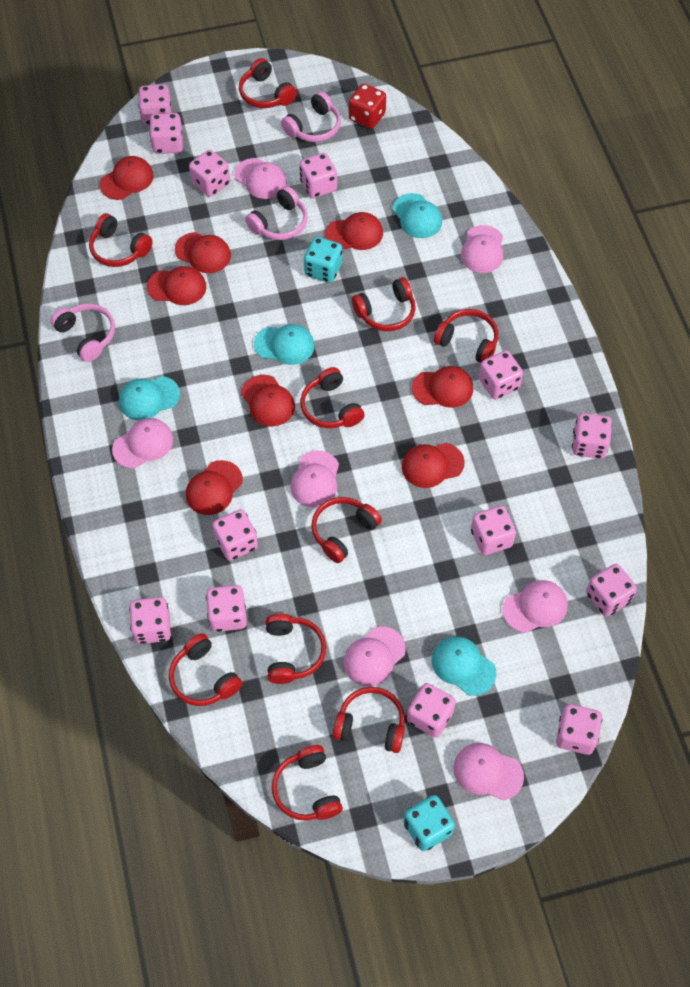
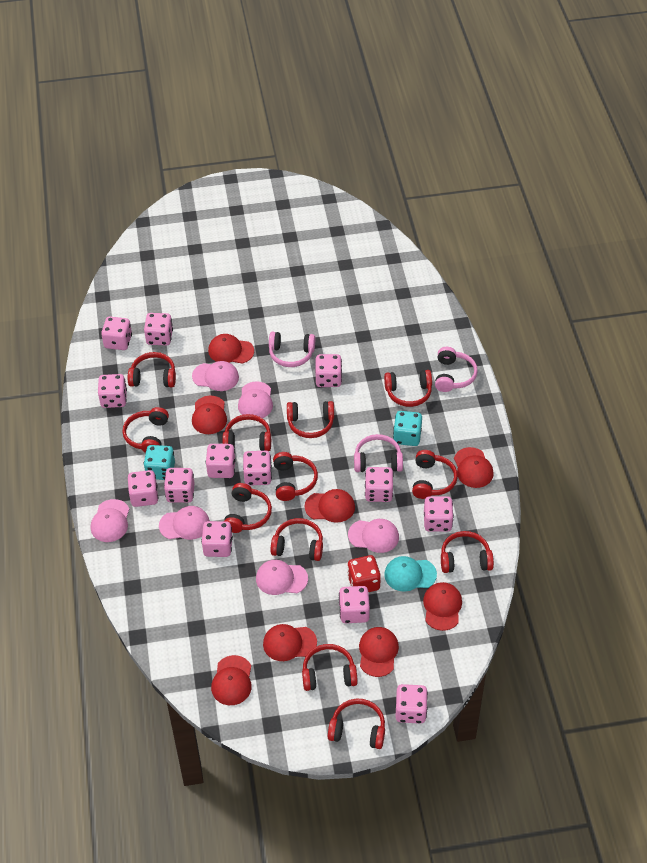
pink cap: [112,418,173,468] [234,158,287,199] [291,450,339,508] [343,626,406,686] [453,743,524,801] [461,225,503,273] [502,580,568,633] = 7 -> [91,499,129,542] [159,506,210,540] [192,361,239,391] [238,381,273,418] [256,560,308,595] [348,519,399,553] = 6
red headphones: [89,213,153,267] [169,633,242,706] [239,58,297,108] [266,614,326,684] [272,745,343,821] [300,367,365,428] [311,497,382,563] [333,687,405,753] [352,277,416,331] [434,309,499,362] = 10 -> [122,407,169,453] [128,352,176,387] [222,414,271,451] [224,483,272,533] [271,518,323,561] [273,452,318,501] [287,401,334,438] [302,644,358,691] [328,699,385,749] [384,370,432,407] [412,450,458,499] [441,531,494,573] = 12
turquoise cap: [119,376,180,420] [254,324,314,365] [393,193,442,238] [432,636,496,696] = 4 -> [384,556,437,592] = 1

